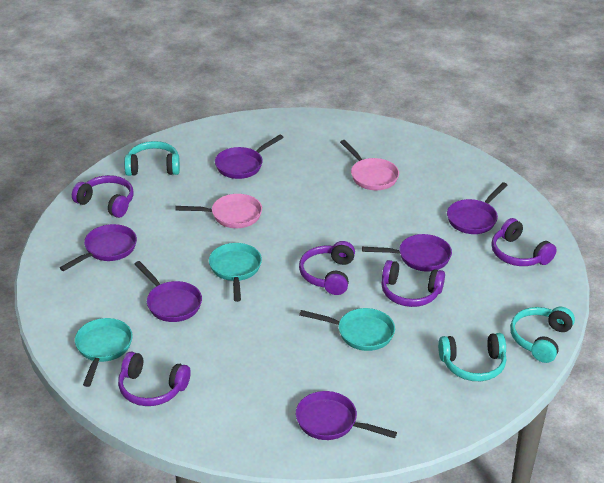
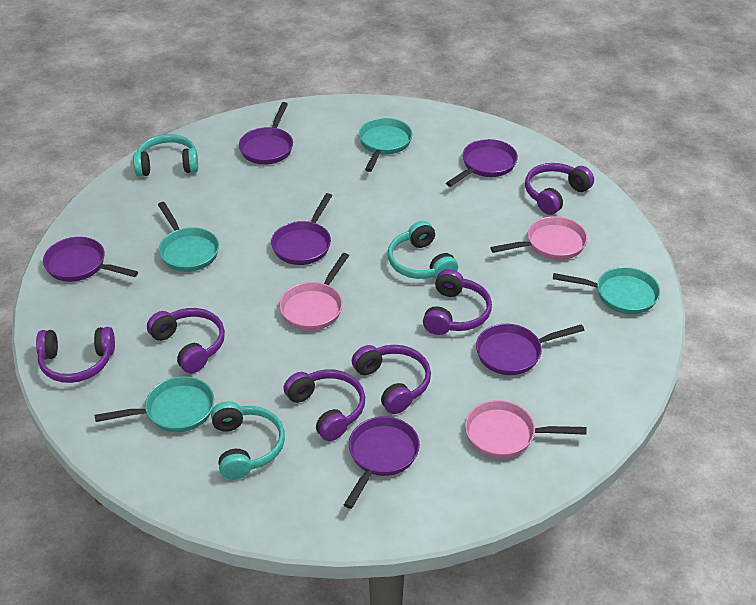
pink pan: [175,194,262,228] [340,140,399,190] = 2 -> [279,253,349,330] [465,400,587,458] [490,216,588,260] = 3
purple headphones: [72,175,134,218] [118,352,191,406] [299,241,355,295] [381,260,445,307] [491,218,557,266] = 5 -> [36,327,115,383] [147,308,225,373] [283,369,365,441] [352,345,431,414] [423,269,492,335] [525,163,594,215] = 6
turquoise pan: [75,318,133,387] [209,243,262,302] [299,308,395,351] = 3 -> [95,376,214,432] [158,202,219,272] [359,118,412,172] [553,267,660,314] = 4

